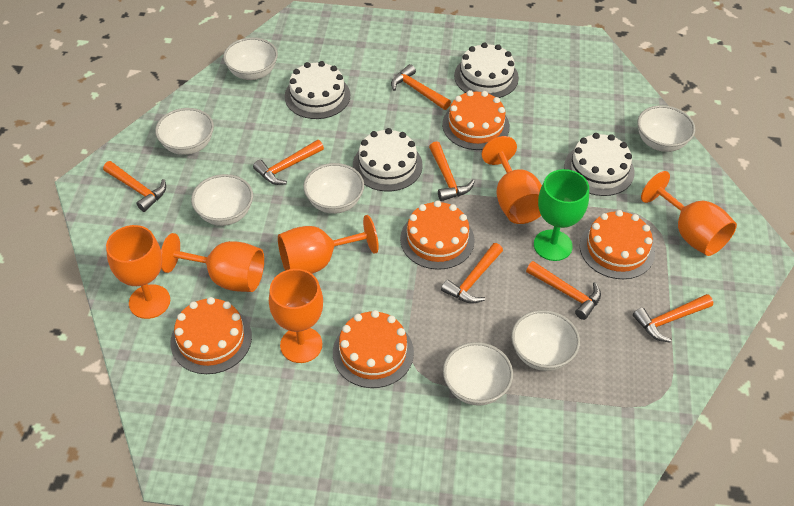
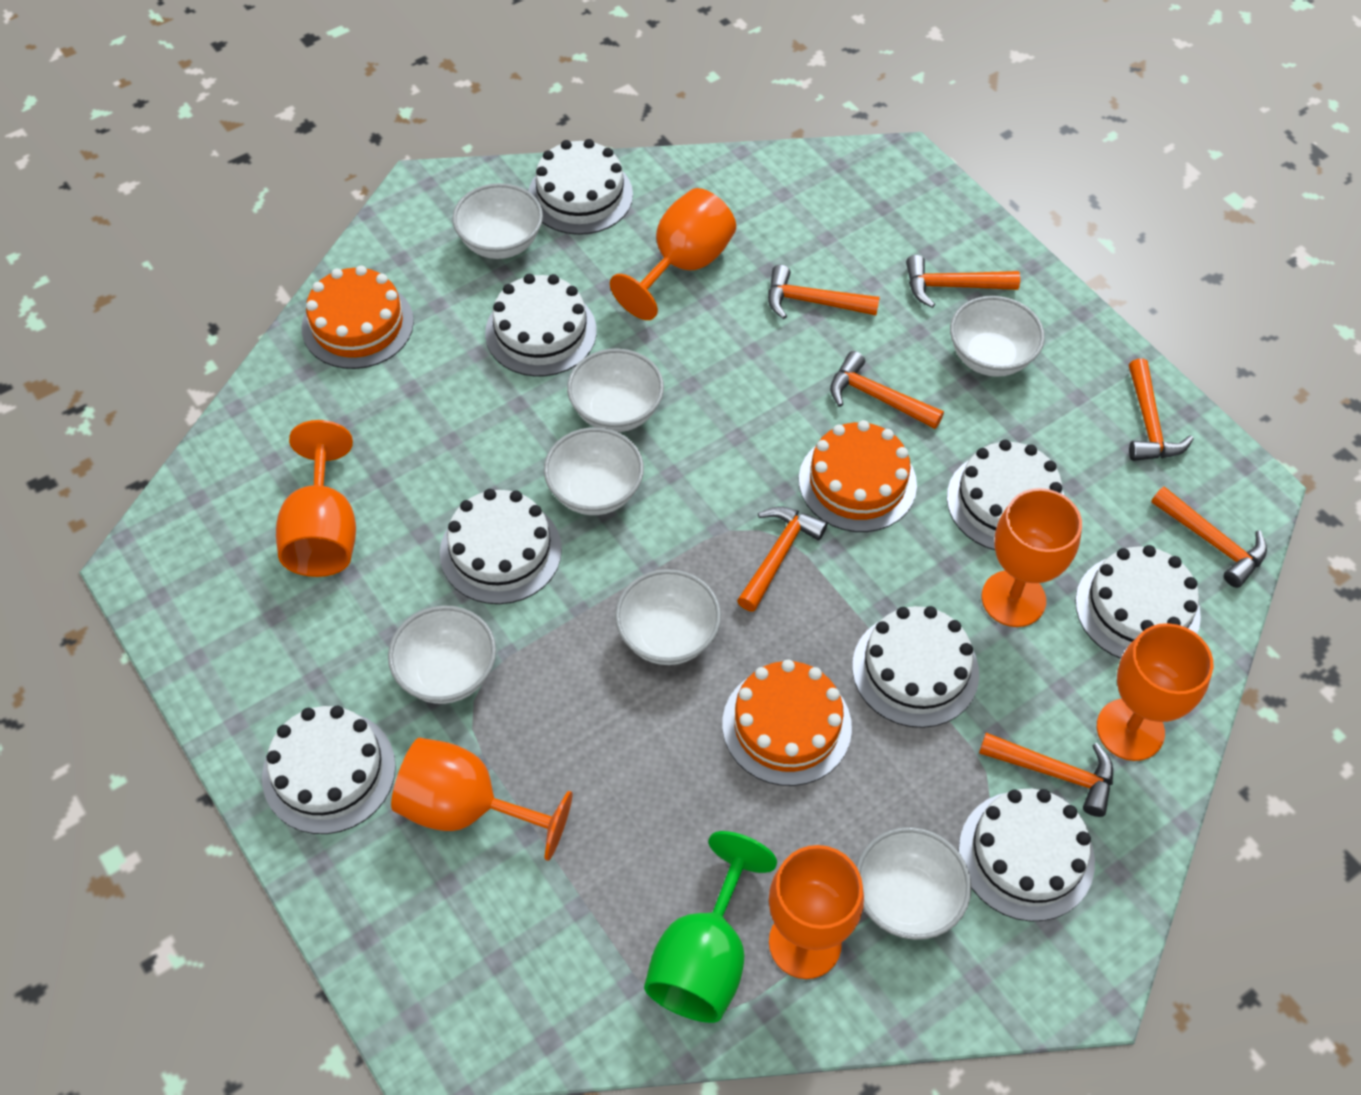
orange cake: [170,297,252,374] [333,310,414,388] [400,200,475,270] [442,90,510,150] [580,210,655,279] = 5 -> [301,265,414,369] [722,659,852,786] [799,420,917,532] = 3
white cake: [285,61,350,119] [353,128,423,192] [454,42,519,98] [564,133,635,196] = 4 -> [262,706,396,834] [440,489,562,604] [485,274,597,377] [529,139,633,235] [852,606,979,728] [947,440,1064,550] [959,789,1095,922] [1075,545,1201,659] = 8

